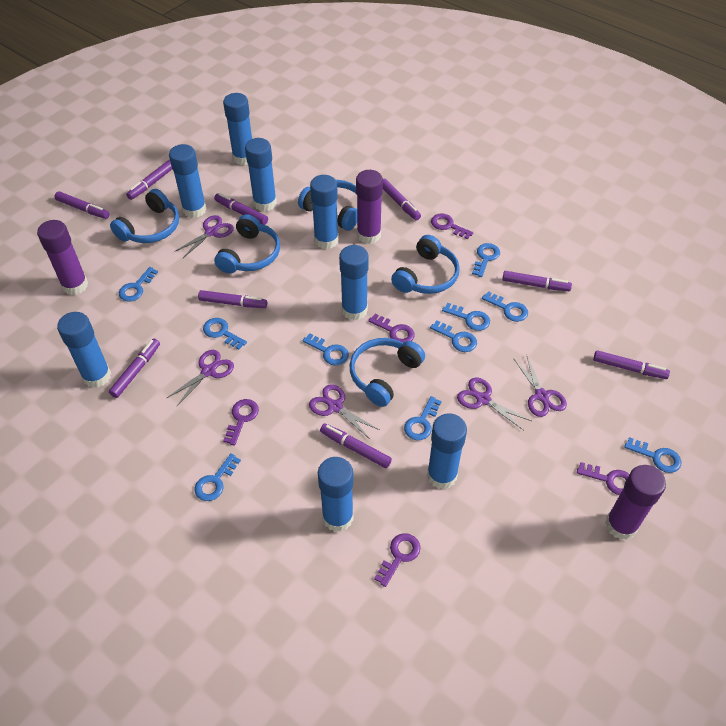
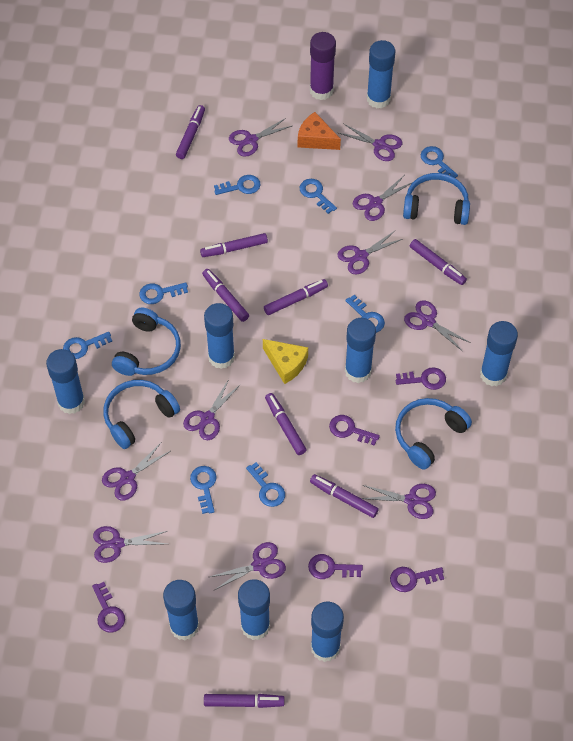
blue headphones: [110,189,179,243] [214,214,280,273] [298,180,357,231] [349,338,425,407] [391,235,460,294] = 5 -> [103,380,180,449] [112,307,181,376] [395,398,472,470] [403,173,470,225] = 4
blue key: [119,267,158,302] [194,453,241,501] [203,318,247,350] [302,333,349,366] [404,396,442,440] [430,320,477,352] [442,303,490,331] [472,243,500,277] [482,291,528,322] [624,437,681,473] = 10 -> [63,332,112,359] [139,282,188,304] [190,466,217,514] [214,175,261,195] [246,462,285,507] [300,179,337,214] [345,295,385,333] [421,146,458,178] = 8
orange cheese: none = 0 -> [298,112,341,150] = 1
purple glue stick: [37,220,88,295] [356,170,383,244] [605,465,666,540] = 3 -> [310,32,336,100] = 1
purple marker: [55,191,110,219] [109,338,160,398] [126,160,172,200] [198,290,267,308] [214,193,268,225] [320,423,392,468] [383,179,421,220] [502,271,572,291] [593,350,670,379] = 9 -> [176,105,205,159] [200,233,268,257] [202,269,249,322] [204,694,285,708] [264,279,328,315] [265,393,307,455] [310,474,379,518] [410,239,467,285] = 8
purple scissors: [166,350,234,407] [174,215,234,259] [309,385,379,439] [457,378,531,430] [513,354,567,417] = 5 -> [93,526,167,563] [102,443,170,501] [183,379,241,440] [210,542,286,590] [229,118,292,157] [337,230,403,275] [339,123,402,161] [353,176,413,221] [361,484,436,519] [404,300,471,351] = 10
yellow cheese: none = 0 -> [263,339,308,384] = 1

